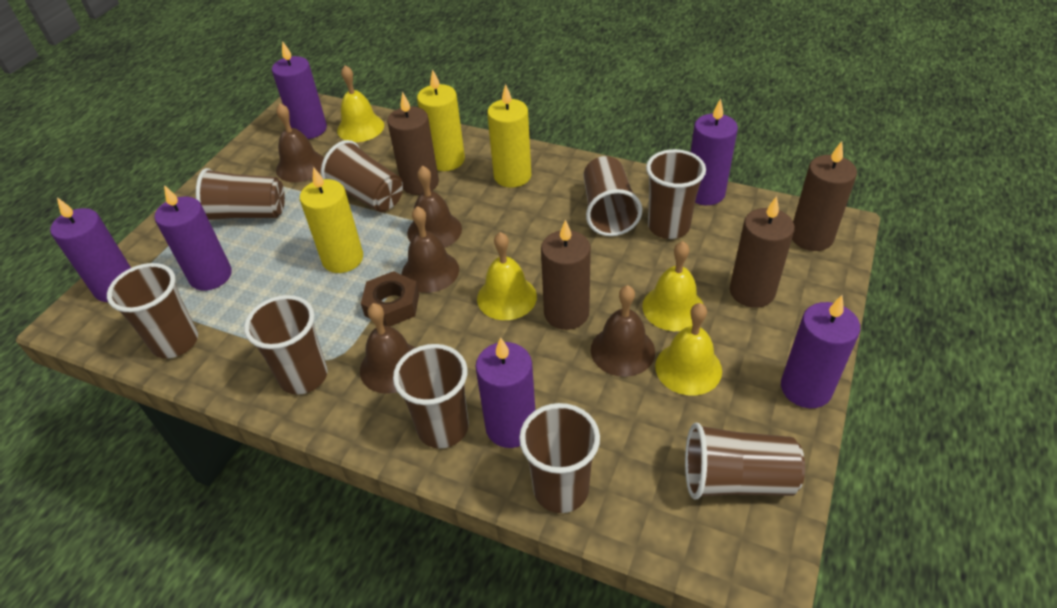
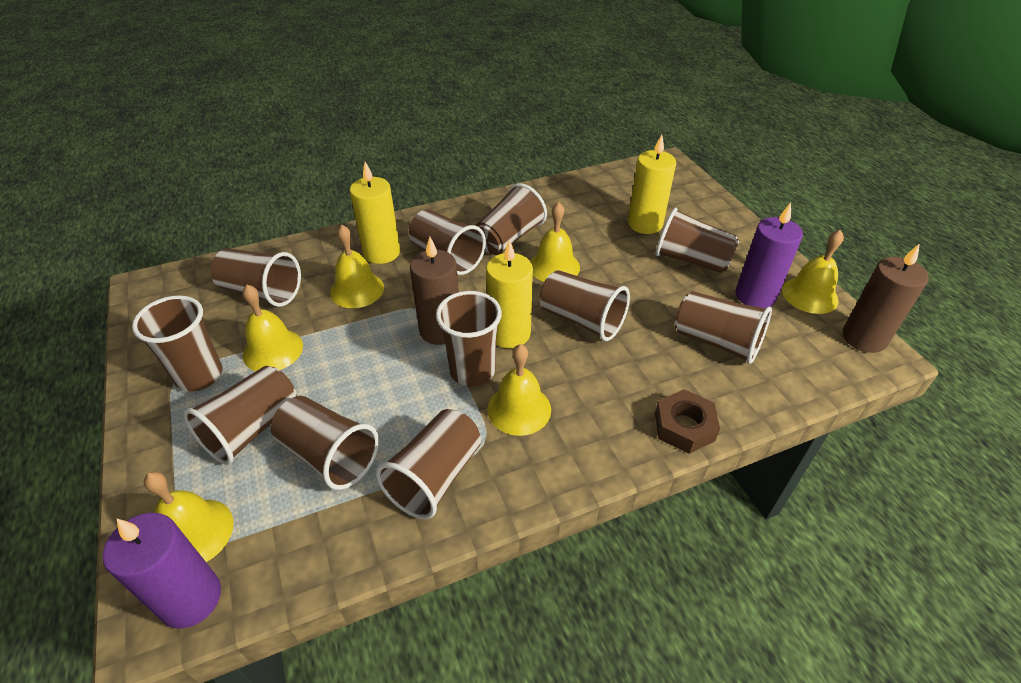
brown bell: [276,103,324,182] [360,303,415,394] [402,206,459,293] [407,166,462,248] [591,285,655,377] = 5 -> none = 0
brown candle: [387,92,439,195] [541,219,591,330] [730,196,795,308] [792,141,857,251] = 4 -> [410,237,459,345] [843,243,929,353] = 2
brown cup: [107,263,198,359] [196,168,285,222] [244,295,328,395] [321,140,403,212] [393,344,469,448] [519,403,600,513] [584,156,642,236] [646,149,706,239] [685,422,805,500] = 9 -> [132,295,222,392] [183,366,297,465] [211,248,301,307] [271,396,379,490] [376,409,481,519] [409,210,486,275] [436,291,502,386] [475,183,547,255] [540,270,630,341] [655,207,740,273] [675,291,772,364] = 11
purple candle: [50,197,131,302] [155,185,232,290] [272,41,327,139] [475,337,535,448] [691,99,738,205] [781,295,860,408] = 6 -> [103,513,221,629] [736,203,803,308] = 2
yellow bell: [337,65,384,142] [477,232,537,320] [642,241,704,331] [655,303,722,396] = 4 -> [144,471,234,562] [242,285,303,371] [330,225,384,308] [487,344,551,436] [530,202,580,282] [782,230,844,314] = 6

